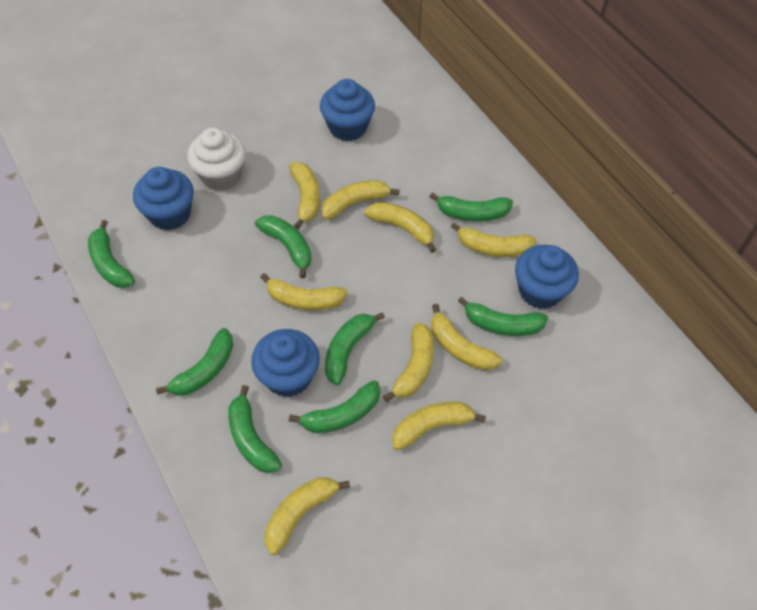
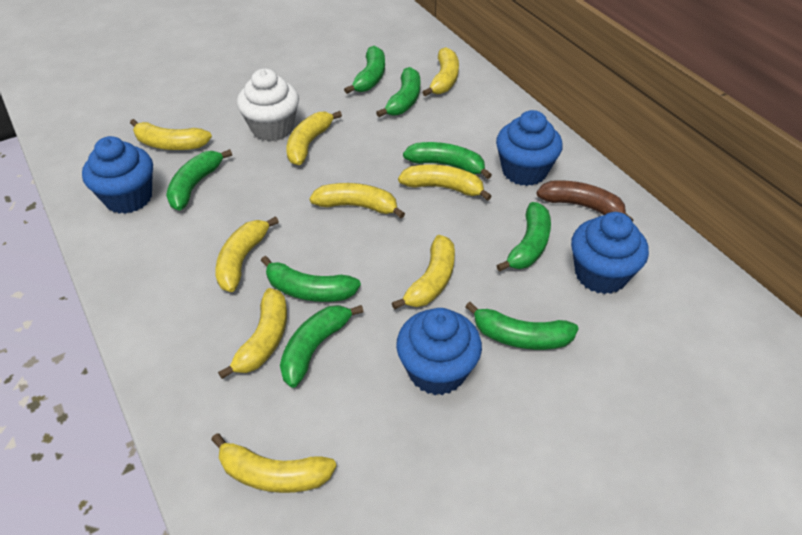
brown banana: none = 0 -> [537,180,634,222] = 1

